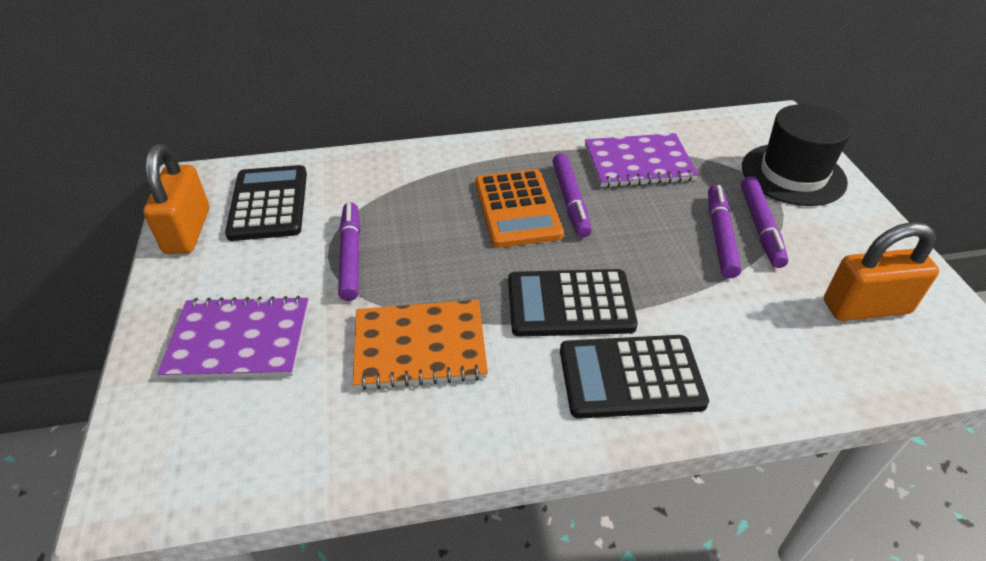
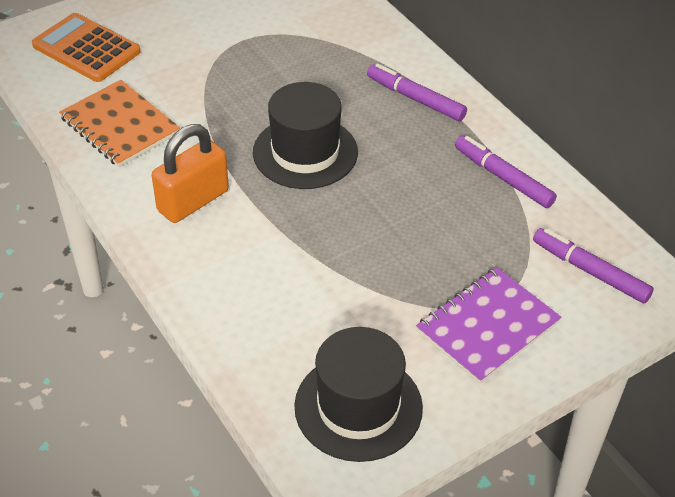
black calculator: [225,165,307,241] [508,269,638,337] [560,335,709,419] = 3 -> none = 0
black hat: [742,104,852,206] = 1 -> [253,82,358,189] [294,327,423,462] = 2
orange padlock: [143,144,209,254] [824,222,939,321] = 2 -> [152,124,229,223] = 1
purple marker: [338,202,360,301] [553,153,592,238] [708,185,741,278] [741,176,789,268] = 4 -> [367,64,467,121] [455,136,557,208] [533,228,654,304] = 3
purple notebook: [157,296,309,379] [585,133,699,187] = 2 -> [416,267,562,384] = 1

